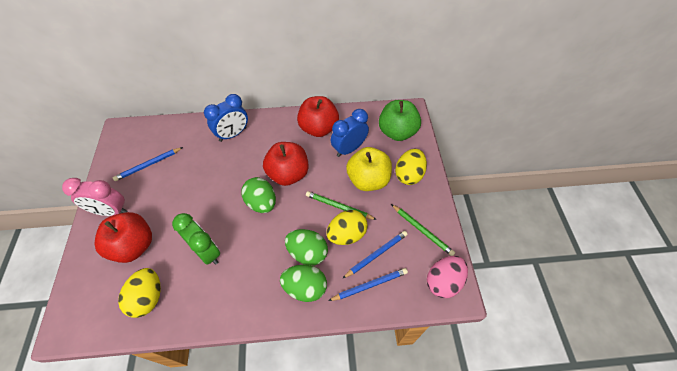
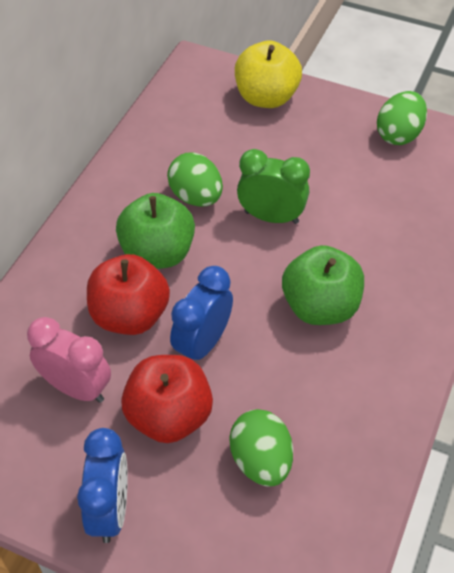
blue pencil: [113,147,183,181] [328,268,408,301] [342,231,408,279] = 3 -> none = 0
green apple: [379,100,421,141] = 1 -> [116,193,195,269] [282,245,364,325] = 2
green pencil: [306,191,377,220] [391,204,455,256] = 2 -> none = 0
pink egg: [427,256,468,298] = 1 -> none = 0
red apple: [94,212,152,263] [263,142,309,186] [297,96,339,137] = 3 -> [87,254,170,335] [121,355,213,443] = 2
yellow egg: [118,268,161,318] [327,210,368,245] [395,149,427,185] = 3 -> none = 0

